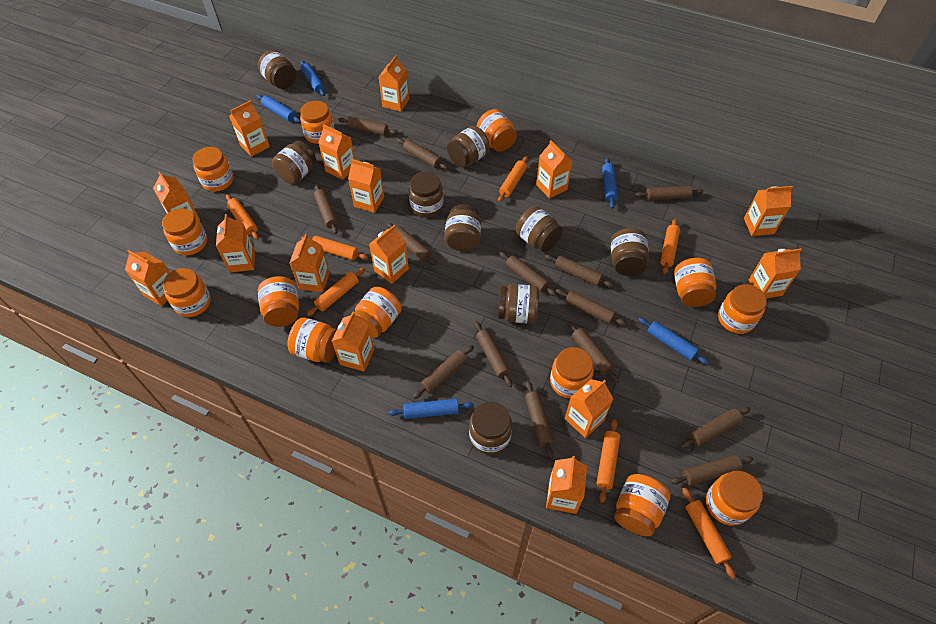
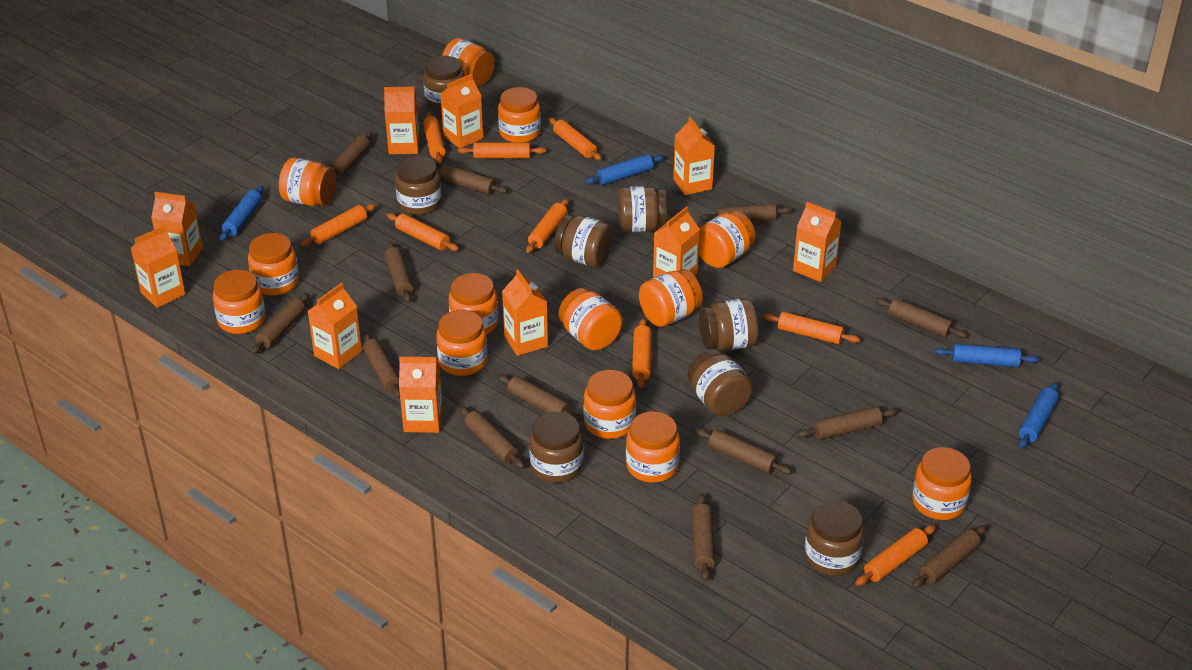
blue rolling pin: [257,95,301,123] [300,61,325,96] [389,399,474,419] [602,157,618,209] [638,317,709,365] = 5 -> [220,186,264,241] [585,154,664,185] [935,344,1039,367] [1019,382,1059,449] = 4
brown jar: [258,50,296,89] [272,141,316,184] [409,172,443,217] [444,204,481,251] [447,126,490,168] [469,402,512,455] [498,284,539,324] [516,206,563,252] [611,228,649,276] = 9 -> [395,156,441,215] [423,56,464,110] [529,412,584,483] [554,214,614,268] [618,186,667,232] [688,349,753,416] [699,298,759,351] [804,500,864,576] = 8
brown rolling pin: [314,184,338,234] [338,116,398,136] [387,223,437,265] [397,138,448,170] [413,345,474,399] [475,321,512,387] [499,252,557,296] [525,381,554,459] [545,254,613,287] [555,289,626,326] [567,321,619,383] [635,186,703,200] [671,455,754,485] [681,407,751,448] = 14 -> [251,293,309,354] [330,132,372,177] [363,333,400,398] [385,242,413,302] [436,164,507,195] [459,406,525,469] [497,375,582,421] [692,494,715,582] [695,428,792,475] [700,203,792,222] [798,407,897,440] [875,298,967,338] [912,525,987,588] = 13
orange carton: [125,250,170,306] [153,172,200,220] [216,214,255,273] [229,100,270,157] [290,234,330,292] [318,124,355,180] [332,312,374,372] [348,159,384,213] [369,225,409,284] [379,55,409,112] [536,140,572,199] [546,456,587,514] [565,379,613,438] [744,186,793,236] [749,248,802,299] = 15 -> [131,225,185,308] [151,192,203,266] [308,283,362,369] [384,87,419,154] [399,357,443,433] [440,74,483,148] [502,270,548,356] [653,206,700,278] [673,117,715,195] [793,202,842,282] = 10
orange rolling pin: [226,194,259,240] [301,236,368,260] [307,268,365,316] [498,156,528,202] [596,419,620,503] [660,218,680,274] [682,487,735,579] = 7 -> [301,204,376,246] [387,213,459,251] [423,113,446,163] [458,142,546,158] [526,199,569,253] [549,118,602,160] [632,318,652,388] [762,312,860,344] [856,525,936,586] = 9

